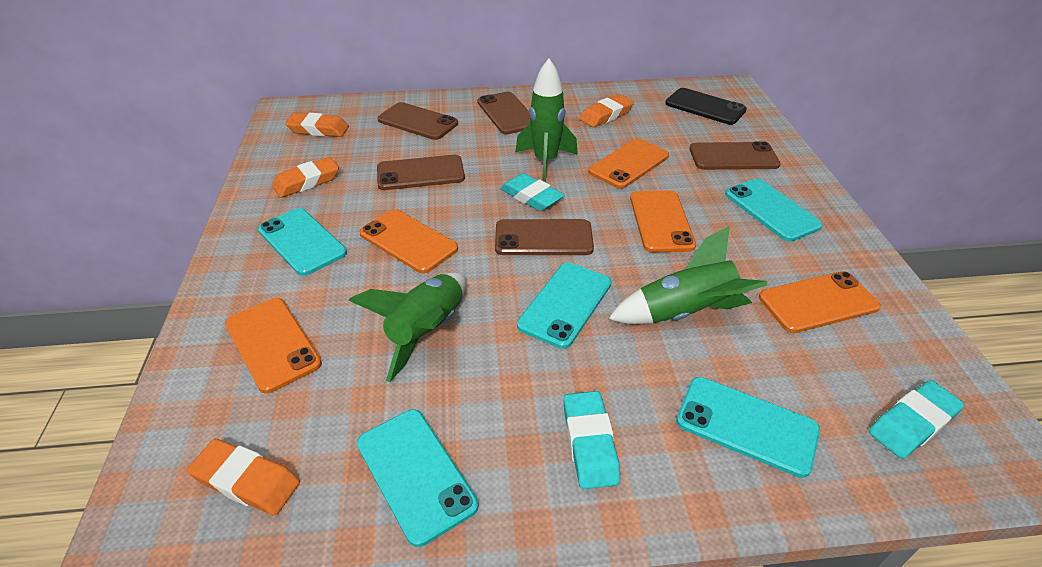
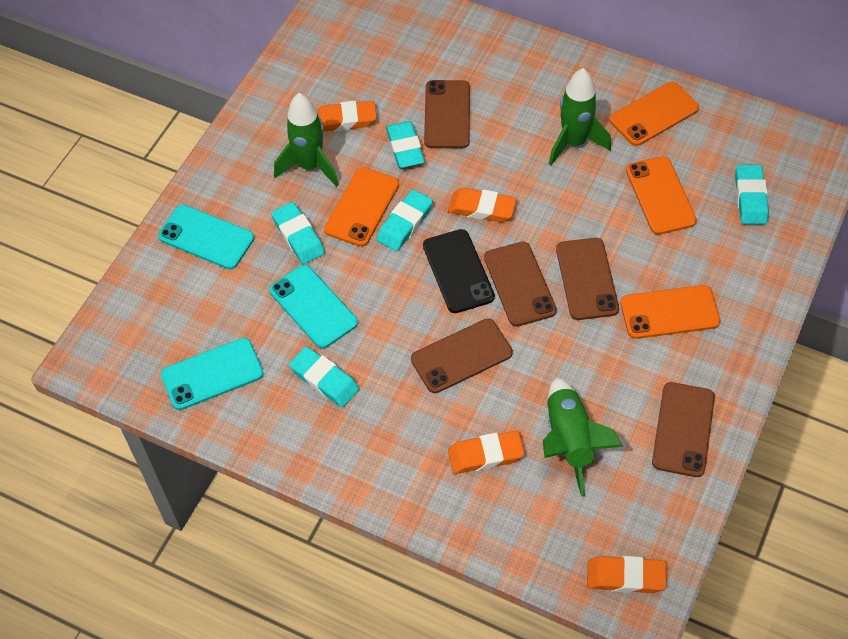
orange phone: [225,298,322,394] [360,209,458,274] [588,138,669,189] [630,190,696,252] [759,271,881,333] = 5 -> [324,167,399,247] [609,82,699,146] [620,285,721,339] [626,156,697,235] = 4
turquoise eraser: [500,173,565,211] [563,391,620,489] [869,380,964,459] = 3 -> [271,202,325,264] [289,346,359,407] [377,190,433,251] [386,121,425,168] [735,165,769,224] = 5
turquoise phone: [258,208,347,276] [357,409,478,547] [517,262,611,349] [676,377,820,478] [725,179,823,242] = 5 -> [158,205,254,269] [161,338,264,410] [269,265,358,349] = 3

